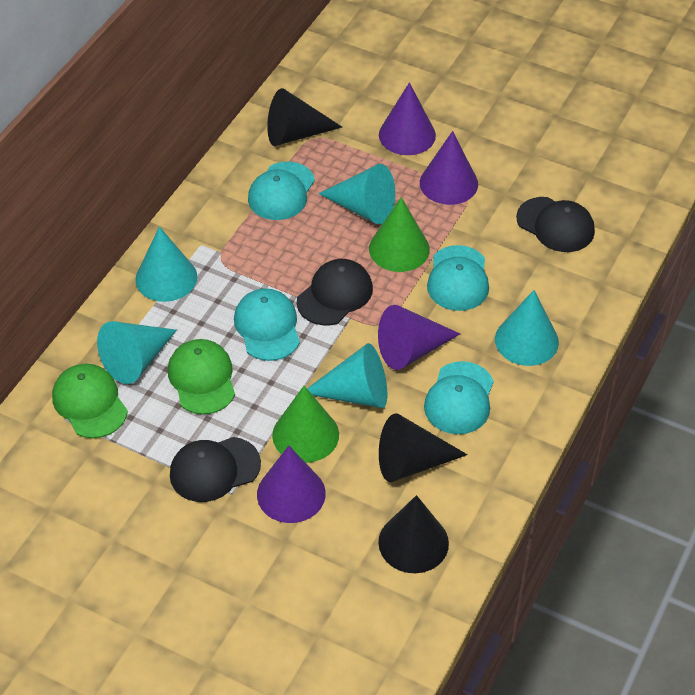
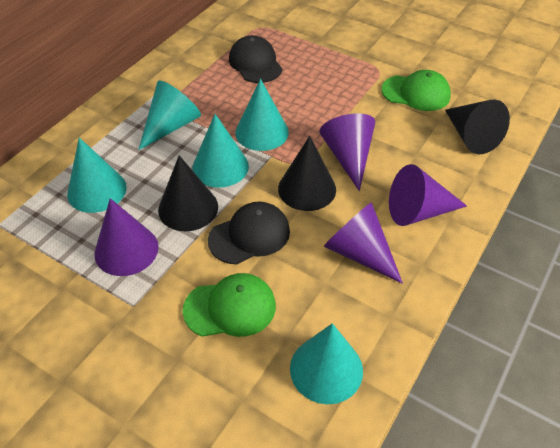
black cap: [170,437,261,502] [297,259,373,325] [516,197,595,252] = 3 -> [208,202,290,264] [229,35,282,83] = 2
green cone: [272,386,339,463] [369,197,430,272] = 2 -> none = 0
turquoise cap: [234,288,300,361] [248,162,315,220] [424,361,494,434] [427,245,489,311] = 4 -> none = 0

